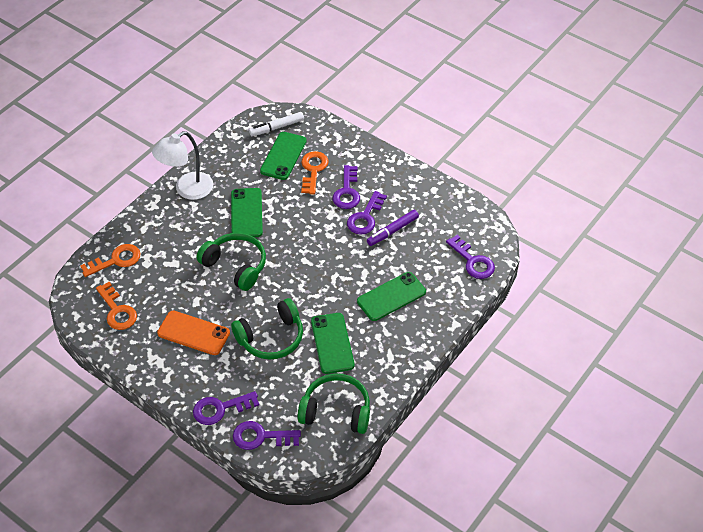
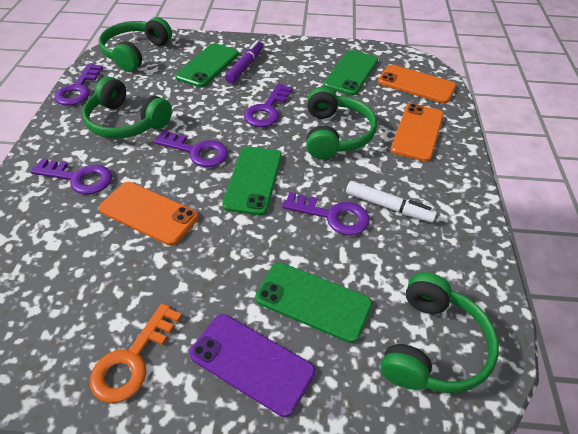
green headphones: [197,233,266,291] [231,298,303,360] [297,373,370,434] = 3 -> [82,77,172,139] [99,17,172,72] [306,87,377,159] [381,272,499,393] = 4
orange key: [80,244,140,277] [96,282,137,330] [301,151,329,194] = 3 -> [90,303,182,403] = 1
orange phone: [157,311,230,355] = 1 -> [99,182,199,246] [378,65,456,103] [391,103,444,162] = 3
purple phone: none = 0 -> [189,314,315,417] = 1
white lamp: [152,131,213,200] = 1 -> none = 0

